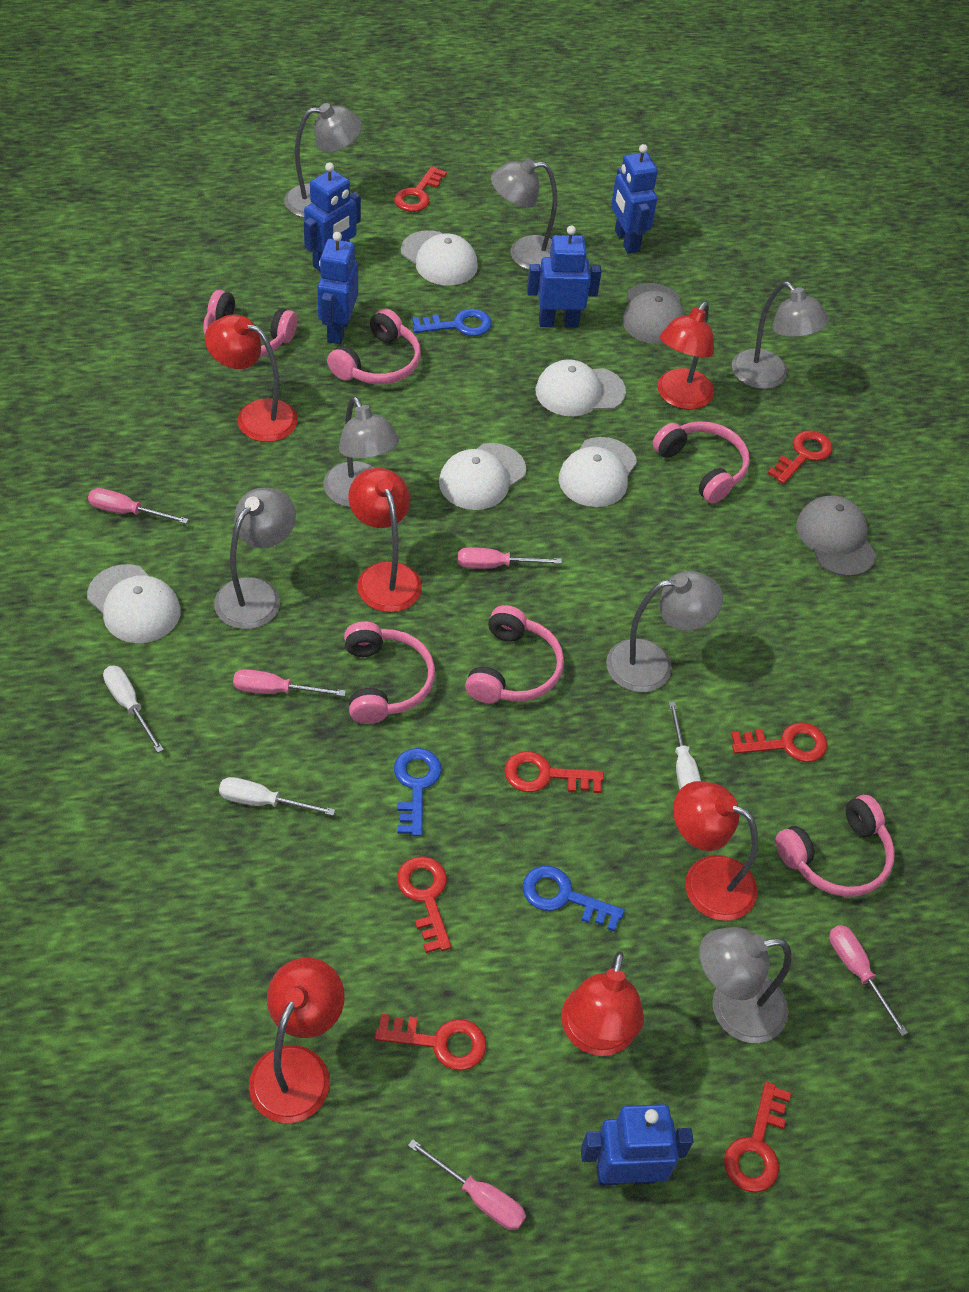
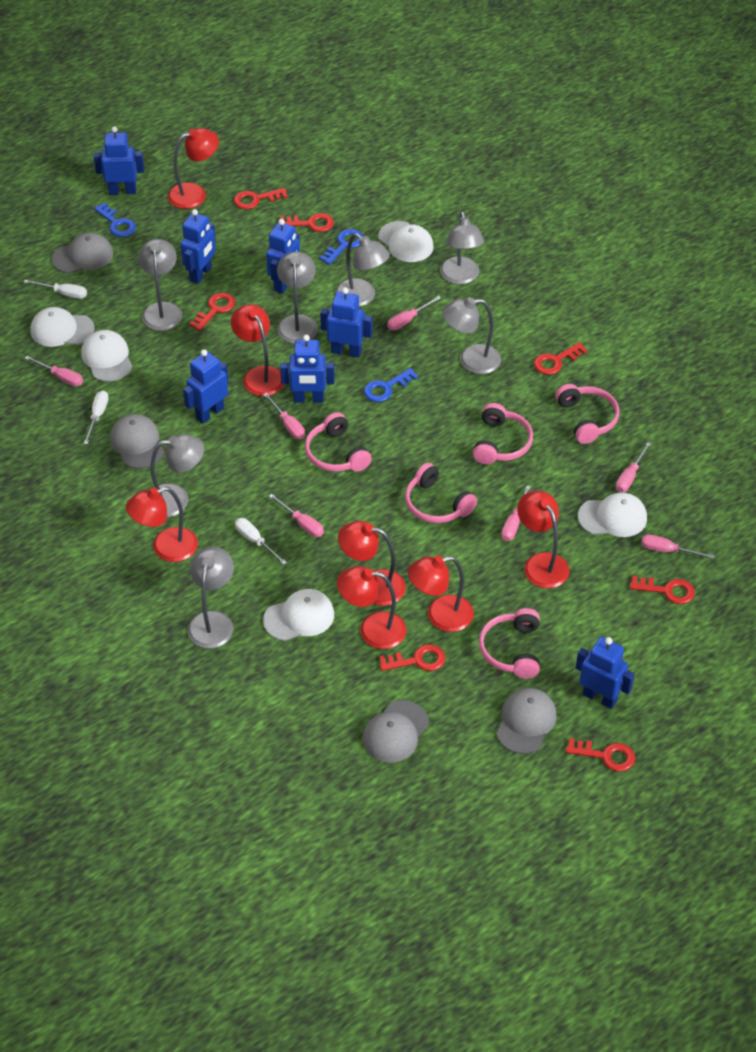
blue robot: [304,162,361,271] [317,232,358,344] [527,225,602,328] [581,1104,694,1186] [611,144,658,254] = 5 -> [94,126,144,195] [180,209,216,284] [183,349,228,424] [266,219,300,294] [280,335,335,403] [320,287,372,358] [576,637,635,709] = 7
grey cap: [622,283,685,344] [796,495,877,577] = 2 -> [51,232,113,273] [110,414,164,469] [362,700,429,763] [496,688,557,754] = 4
pink headphones: [203,290,297,358] [327,308,421,384] [344,621,435,724] [465,605,564,703] [653,421,750,504] [776,795,895,897] = 6 -> [305,412,372,472] [405,463,477,523] [473,403,533,465] [479,608,540,679] [556,384,619,444] = 5
pink screwdriver: [88,488,189,524] [233,669,346,696] [408,1139,526,1230] [458,547,562,569] [829,925,908,1036] = 5 -> [25,356,83,386] [263,393,305,439] [269,494,324,537] [387,296,441,330] [501,486,531,541] [616,442,652,492] [641,534,715,559] = 7
red lamp: [205,315,298,442] [249,958,345,1123] [348,468,422,612] [561,951,644,1056] [657,302,714,410] [673,781,758,921] = 6 -> [126,487,198,562] [168,128,219,209] [231,304,284,396] [337,566,406,649] [338,521,406,606] [408,556,474,632] [517,491,570,588] = 7

